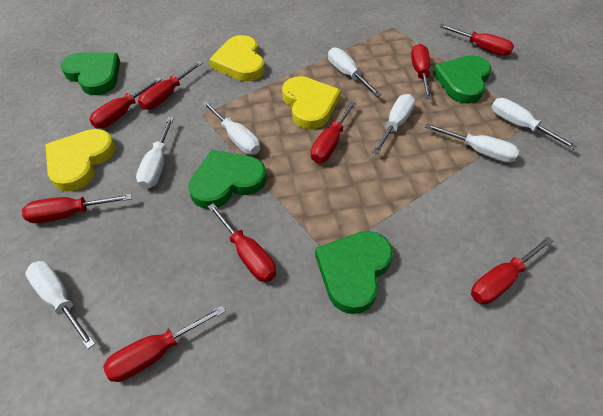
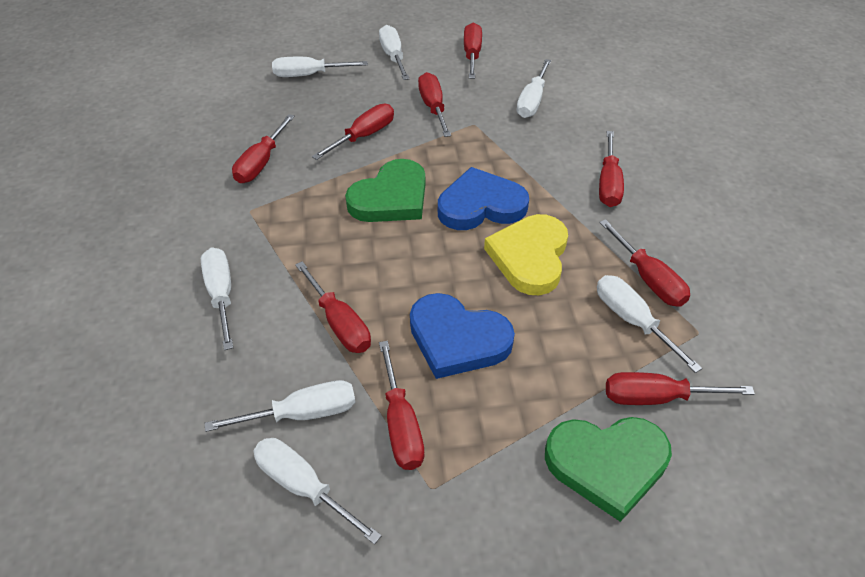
blue heart: none = 0 -> [410,293,515,379] [438,167,529,230] = 2
green heart: [61,52,120,95] [188,150,267,209] [315,231,393,314] [433,55,491,104] = 4 -> [345,159,425,222] [545,417,672,522] = 2
yellow heart: [46,129,115,192] [209,35,264,81] [282,76,341,129] = 3 -> [484,214,568,295] = 1

